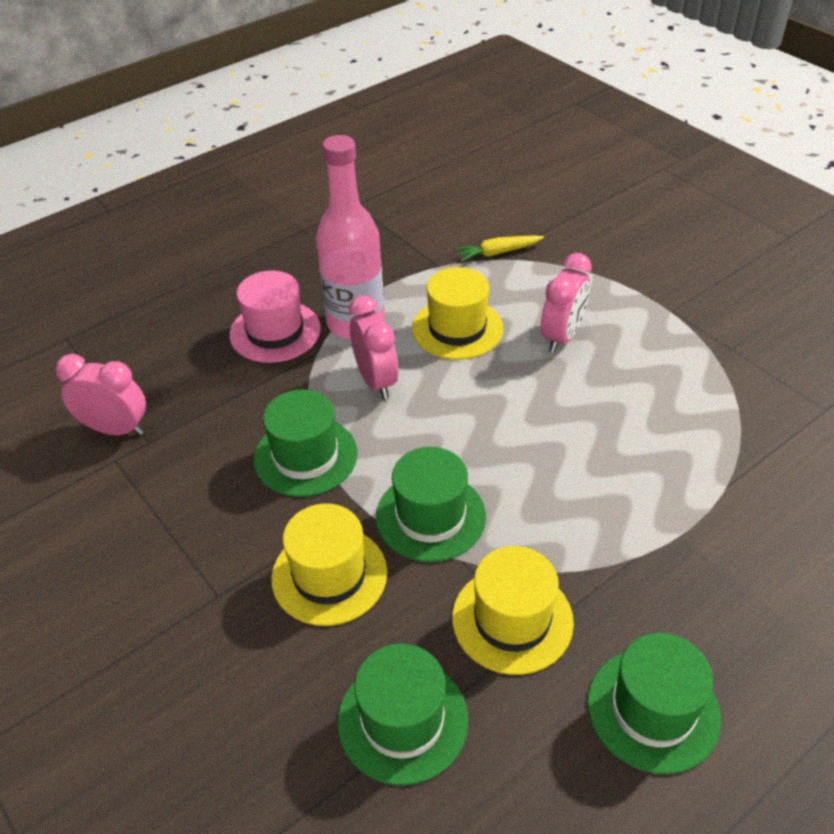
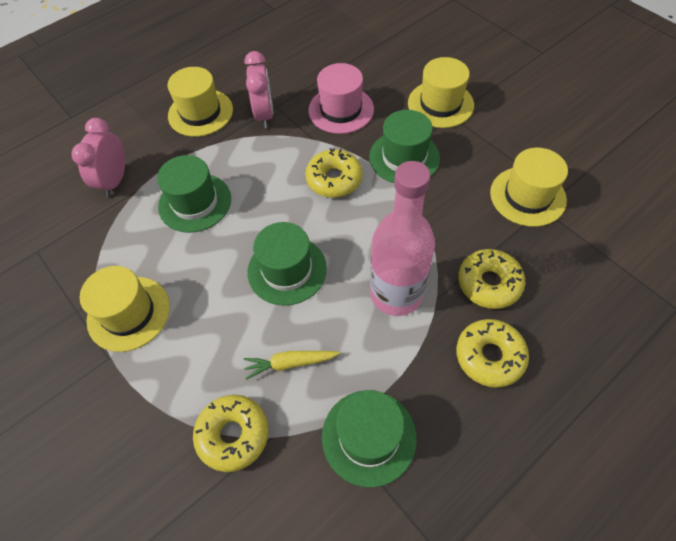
pink clock: [55,354,146,435] [349,295,398,399] [541,253,592,353] = 3 -> [71,118,125,197] [245,51,273,128] = 2
yellow donut: none = 0 -> [193,395,268,472] [305,148,363,198] [456,319,529,388] [458,249,525,309] = 4
yellow hat: [271,503,387,626] [412,267,503,360] [452,546,574,675] = 3 -> [80,266,170,352] [168,67,233,137] [408,57,474,128] [490,148,568,227] = 4

